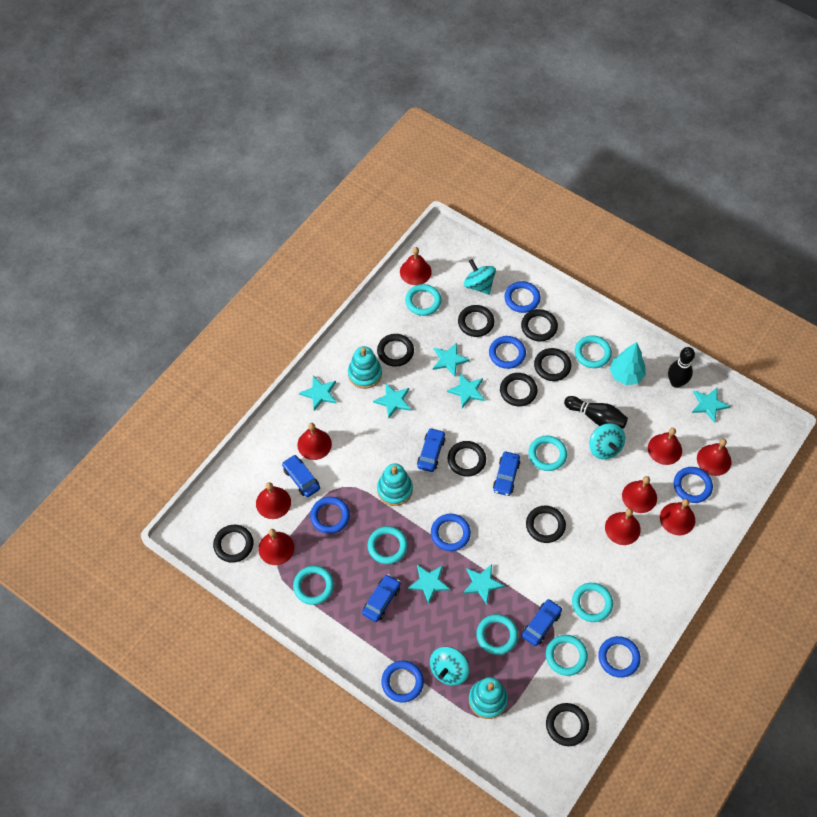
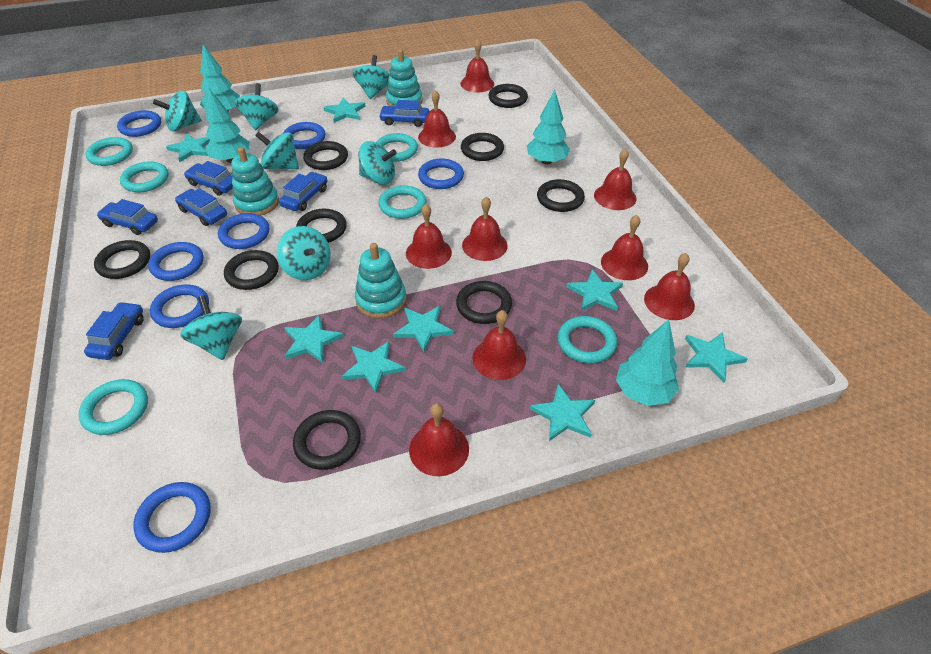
black bowling pin: [564,396,628,429] [668,347,695,388] = 2 -> none = 0
blue car: [282,455,320,497] [362,574,401,622] [417,428,445,472] [493,452,520,496] [522,599,562,646] = 5 -> [84,302,144,360] [97,199,158,235] [175,188,227,226] [184,161,233,196] [279,172,327,211] [379,100,429,127] = 6
turquoise ring: [293,566,334,605] [368,526,408,564] [405,284,441,316] [476,614,518,655] [528,436,567,471] [546,635,588,676] [572,583,613,622] [575,335,612,368] = 8 -> [79,379,148,435] [85,137,133,166] [120,161,169,192] [376,133,418,162] [378,185,427,219] [558,316,617,363] = 6
turquoise spinning top: [430,647,469,686] [464,259,496,295] [589,423,625,459] = 3 -> [153,90,202,131] [180,295,242,360] [235,83,279,130] [255,132,299,169] [276,226,331,280] [353,55,390,99] [358,141,397,185] = 7
turquoise star: [299,376,337,410] [373,383,411,419] [408,565,450,604] [433,342,470,377] [447,373,485,408] [463,564,505,604] [692,388,730,423] = 7 -> [166,134,210,162] [284,314,344,363] [323,98,366,123] [341,341,406,393] [393,306,453,352] [530,384,595,441] [566,269,623,311] [685,332,747,383] = 8
turquoise tree: [610,342,646,385] = 1 -> [200,44,240,112] [205,88,249,163] [527,90,570,165] [616,319,679,406] = 4

